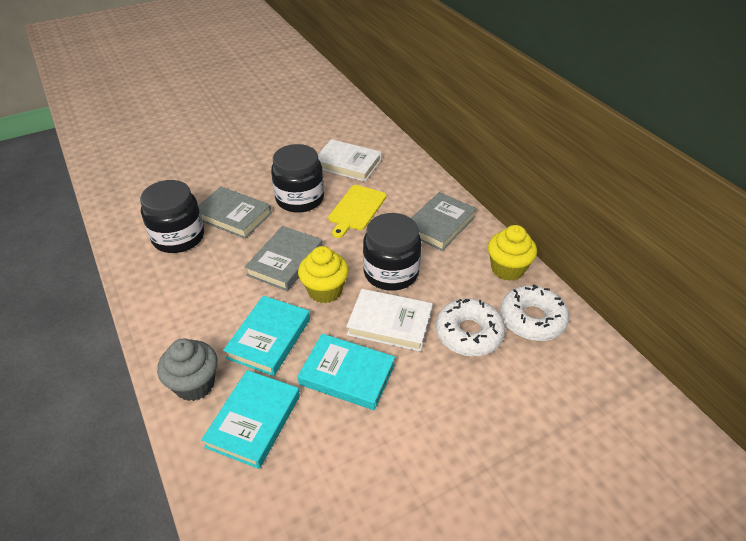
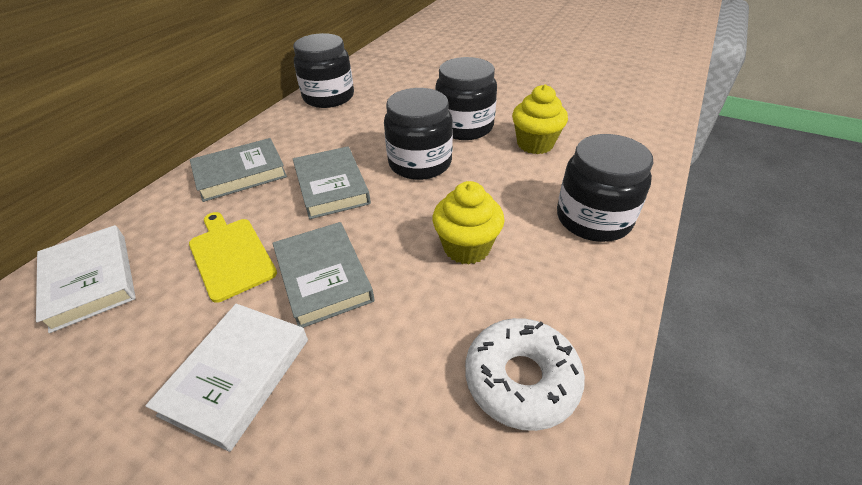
black jar: [140,180,204,253] [271,144,324,213] [363,213,422,291] = 3 -> [293,33,354,108] [384,88,453,180] [435,57,497,140] [557,134,653,242] = 4
grey cupcake: [157,339,217,401] = 1 -> none = 0
turquoise book: [201,370,300,469] [223,296,310,376] [298,334,395,410] = 3 -> none = 0
white donut: [436,299,505,356] [500,284,569,341] = 2 -> [465,318,585,431] = 1

